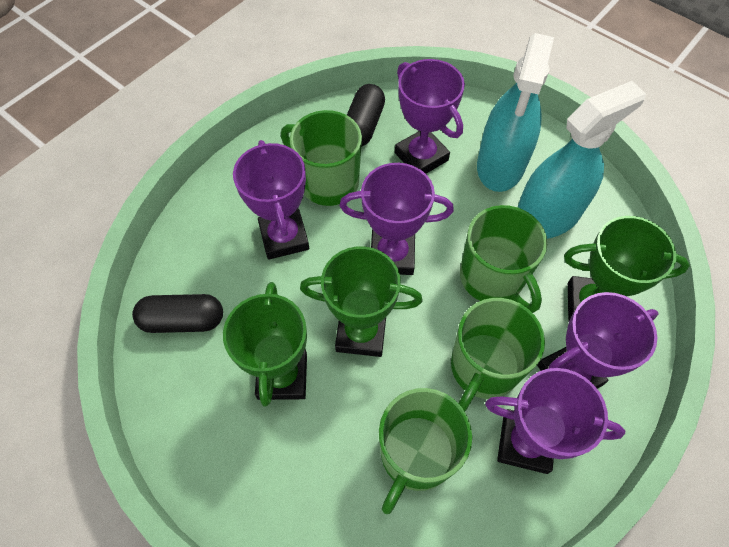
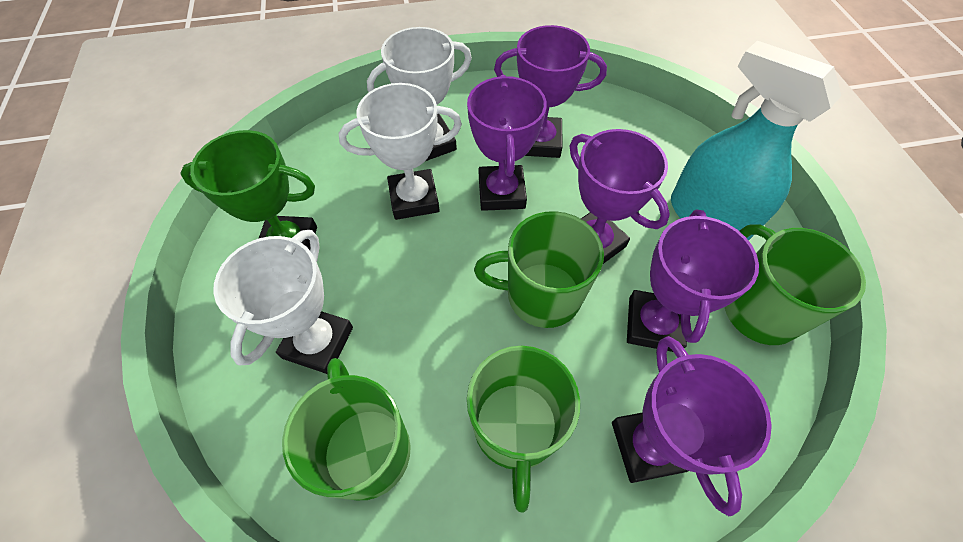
black capsule: [132,294,223,333] [347,84,385,147] = 2 -> none = 0
green trophy: [223,282,307,407] [300,246,422,357] [564,216,690,322] = 3 -> [180,130,317,250] = 1
turquoise spray bottle: [477,33,554,192] [518,81,646,239] = 2 -> [671,41,841,241] = 1
white trophy: none = 0 -> [213,230,353,374] [339,83,462,220] [367,27,472,161] = 3

